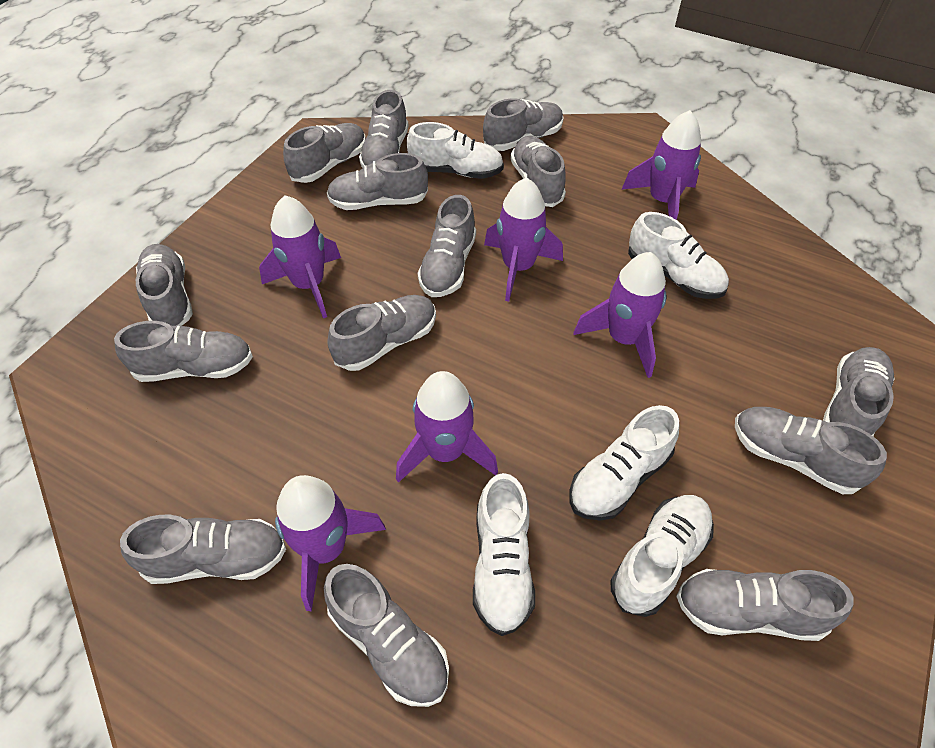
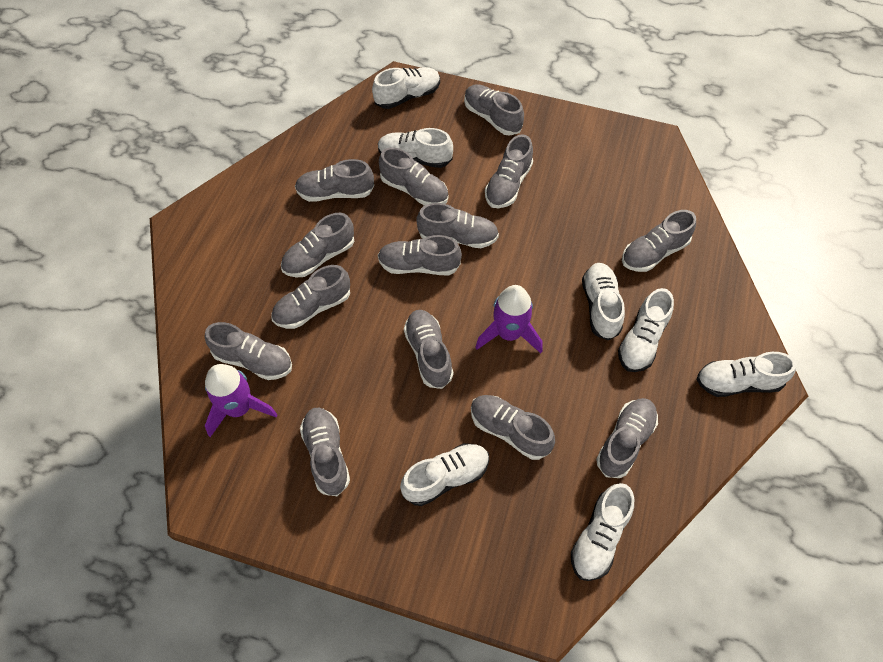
purple rocket: [259,195,341,318] [275,475,386,612] [396,371,498,483] [484,177,563,302] [573,252,667,378] [621,110,701,220] = 6 -> [205,364,278,437] [475,285,542,353] = 2
white shoe: [407,122,504,179] [473,473,535,636] [570,405,679,521] [610,495,714,617] [628,212,729,299] = 5 -> [372,67,440,109] [378,128,453,168] [400,443,489,506] [571,483,634,581] [582,263,625,341] [618,288,674,372] [697,352,796,397] = 7

